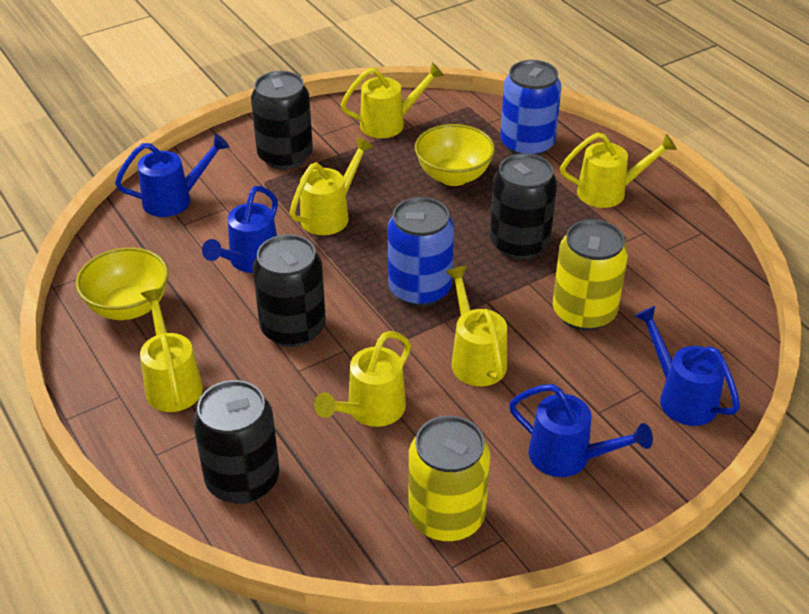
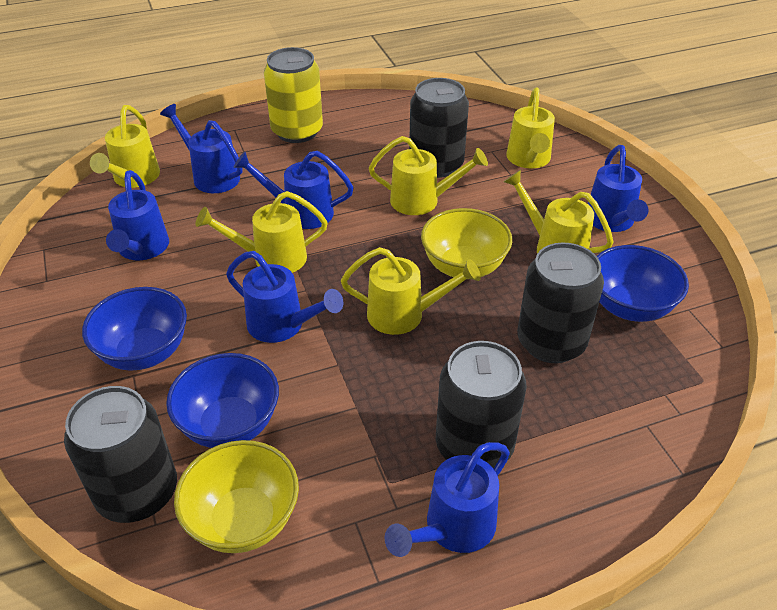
blue bowl: none = 0 -> [82,287,187,371] [166,353,279,448] [597,245,689,322] = 3
blue can: [388,197,454,307] [500,60,562,156] = 2 -> none = 0
blue watering can: [115,134,229,217] [202,186,278,273] [509,384,653,477] [634,306,740,426] = 4 -> [106,170,169,260] [160,104,243,193] [226,251,344,343] [233,151,354,229] [385,442,510,557] [588,145,649,232] = 6
yellow can: [408,416,490,542] [553,219,628,331] = 2 -> [264,47,323,143] = 1

